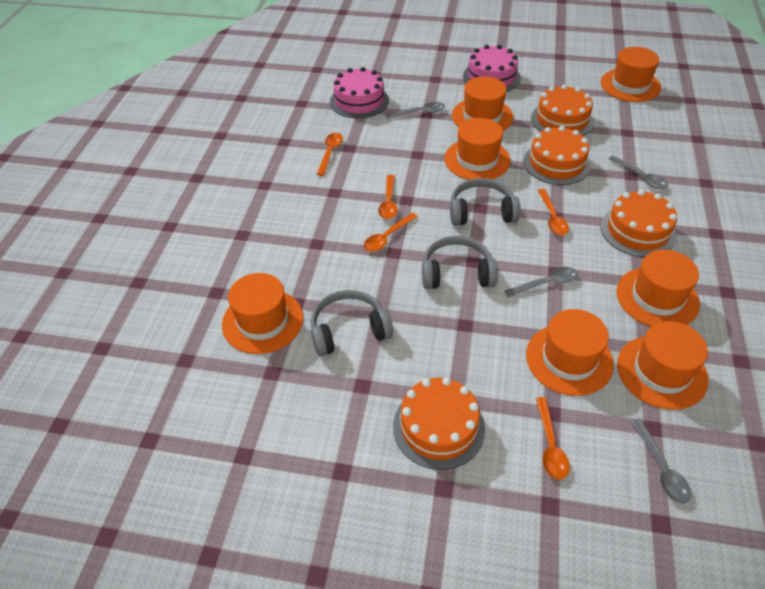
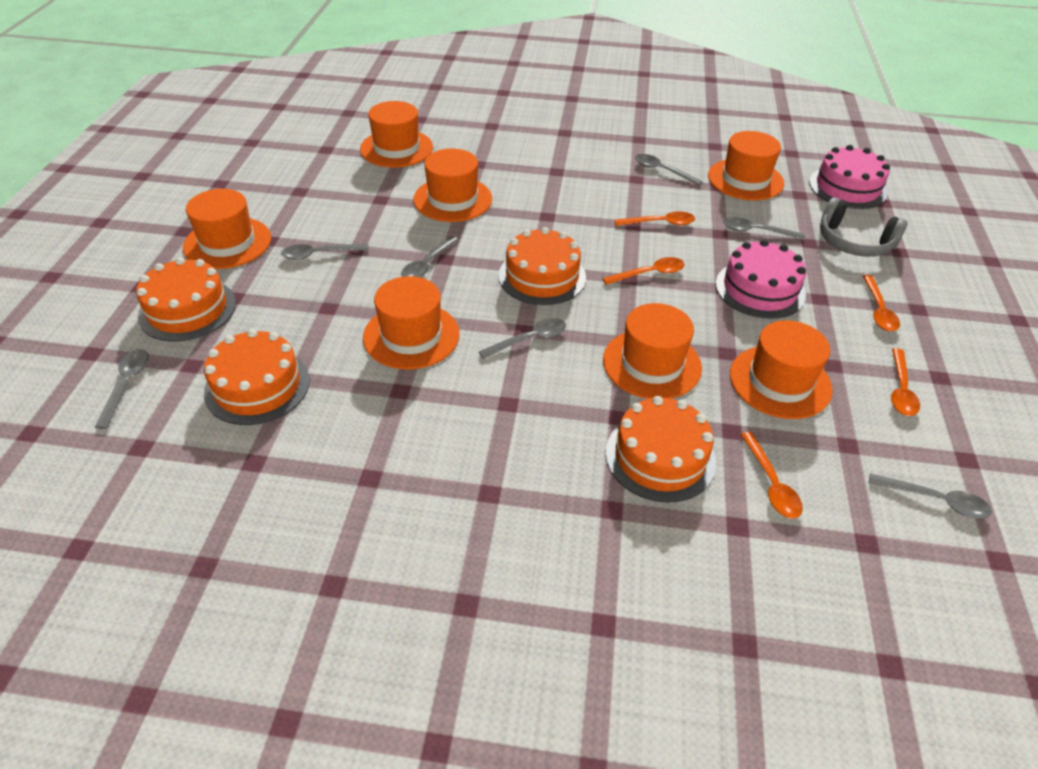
grey headphones: [311,290,393,356] [422,236,498,289] [450,178,520,226] = 3 -> [820,197,908,257] = 1
grey spoon: [386,102,445,119] [505,267,578,298] [609,155,668,189] [631,418,691,504] = 4 -> [95,349,149,429] [281,244,369,260] [401,236,459,278] [479,318,566,359] [635,154,703,186] [723,217,805,240] [869,473,992,518] = 7

